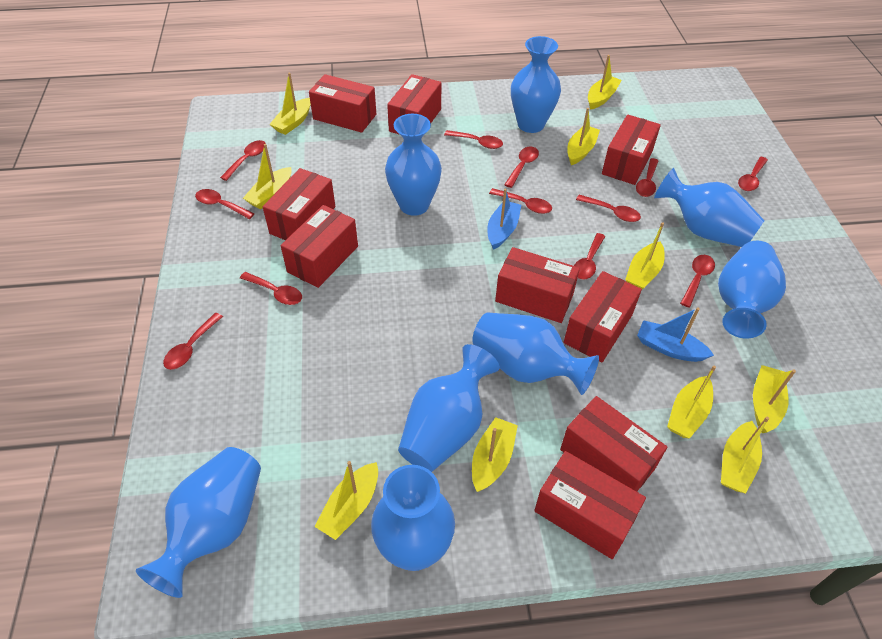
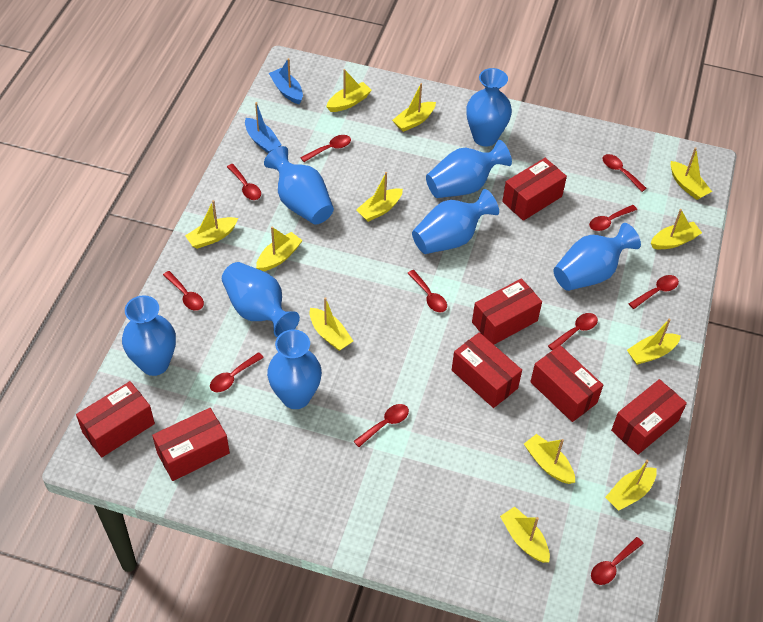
red box: [263,168,335,240] [281,205,358,288] [309,74,376,133] [387,74,442,135] [495,247,580,323] [534,451,646,559] [560,396,667,492] [564,271,642,362] [602,114,661,185] = 9 -> [76,381,155,457] [152,408,230,481] [452,332,522,408] [472,278,542,345] [502,158,567,221] [530,345,603,422] [611,379,687,455] = 7
red spoon: [163,313,223,370] [195,189,255,219] [220,140,266,181] [240,272,302,305] [444,130,503,149] [489,188,552,214] [504,146,539,188] [574,233,605,280] [576,195,641,222] [636,158,658,197] [680,255,715,307] [738,157,768,191] = 12 -> [163,271,204,311] [210,352,264,392] [227,164,261,200] [300,135,351,162] [353,404,409,447] [408,270,447,312] [548,313,598,351] [589,205,637,231] [591,537,644,585] [602,154,647,192] [629,275,679,309] = 11
yellow boat: [243,144,292,209] [270,73,311,135] [314,461,378,540] [472,417,518,492] [567,108,600,165] [588,55,622,110] [625,222,665,289] [667,365,716,439] [721,417,769,494] [753,365,796,433] = 10 -> [185,200,238,249] [256,226,303,271] [309,297,353,351] [326,69,372,112] [356,172,403,222] [392,83,436,132] [500,507,550,563] [524,434,575,484] [605,460,657,511] [627,318,681,365] [651,209,702,249] [671,147,712,200] = 12

